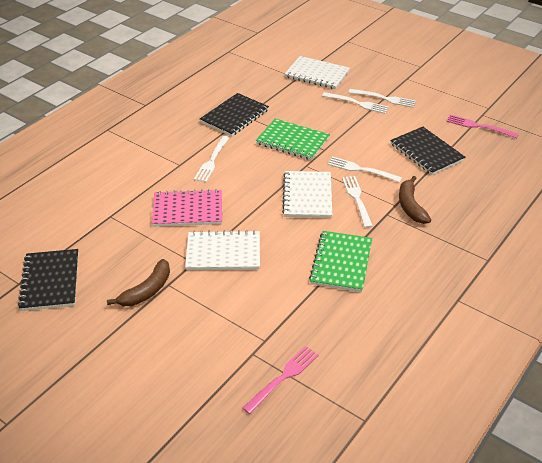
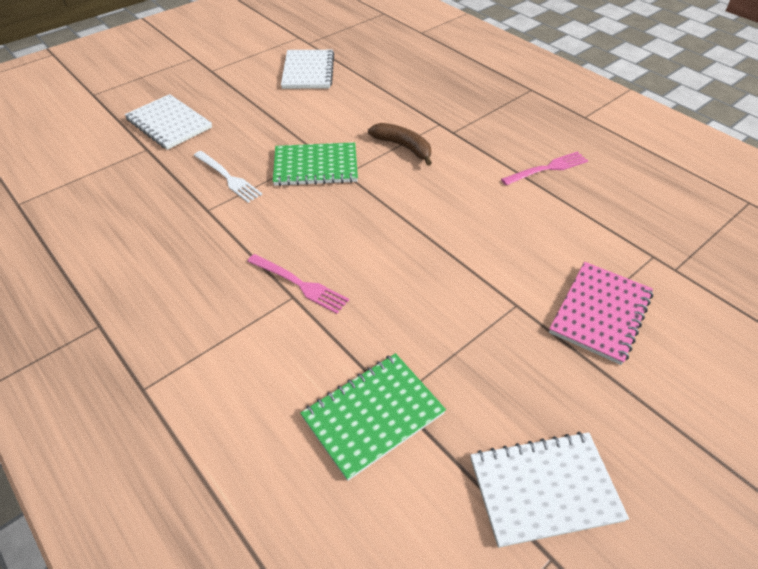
black notebook: [18,249,78,311] [200,93,269,136] [390,127,466,175] = 3 -> none = 0
brown banana: [107,259,170,306] [399,176,431,224] = 2 -> [368,123,432,166] = 1
white fork: [194,136,230,182] [322,92,389,114] [327,156,402,182] [342,176,373,228] [348,89,416,108] = 5 -> [194,151,262,203] = 1

